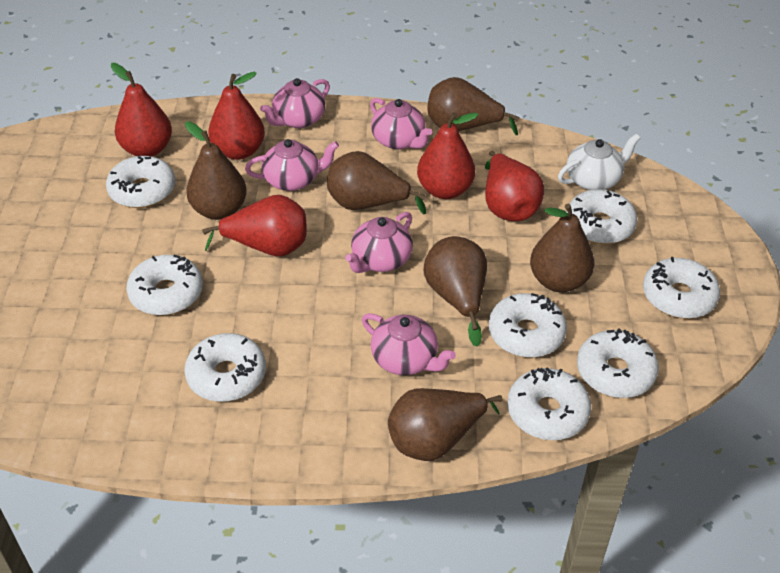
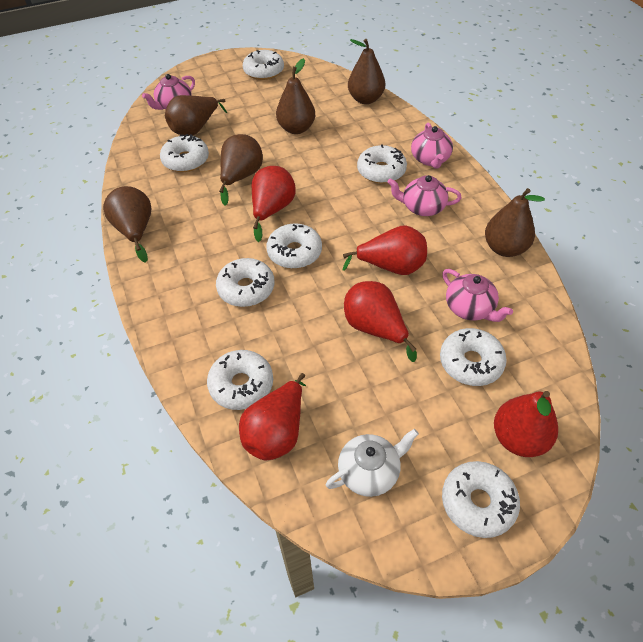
pink teapot: [245,139,339,191] [260,78,330,128] [345,212,413,273] [362,313,456,375] [370,98,432,150] = 5 -> [142,74,195,110] [387,175,462,216] [411,122,453,169] [442,269,513,322] = 4

